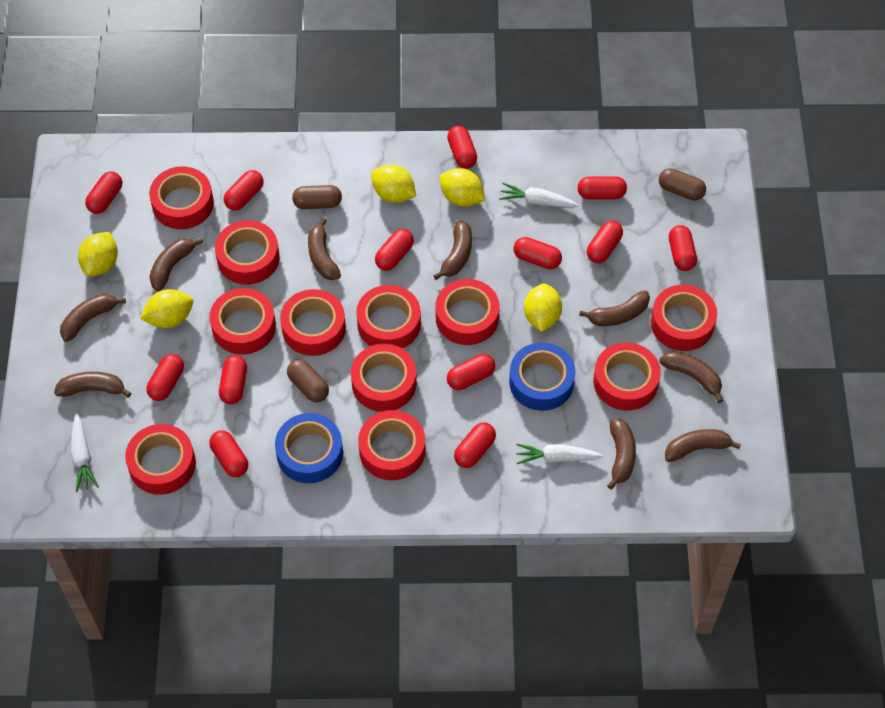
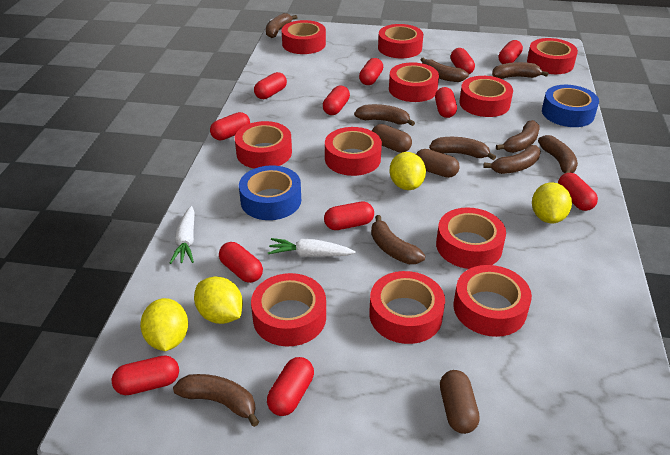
brown banana: [54,372,131,398] [60,294,126,342] [149,238,203,291] [308,218,341,280] [433,220,472,280] [579,290,650,326] [607,418,636,489] [659,351,723,403] [665,429,741,462] = 9 -> [173,374,259,427] [266,13,297,38] [354,104,415,126] [371,215,425,264] [421,58,469,82] [429,137,496,160] [483,145,541,174] [492,62,549,79] [496,120,540,153] [538,135,578,174] = 10
red capsule: [85,171,122,214] [147,354,184,401] [209,430,248,477] [219,355,247,404] [224,170,264,211] [375,229,414,271] [447,126,477,169] [447,354,495,390] [454,423,496,468] [513,237,562,269] [578,176,627,199] [587,221,623,263] [669,225,697,271] = 13 -> [112,356,179,395] [210,112,250,140] [219,242,263,283] [254,72,287,99] [267,357,314,416] [323,86,350,115] [324,201,374,230] [359,58,383,85] [435,87,457,118] [451,48,475,74] [498,40,523,64] [558,173,598,211] = 12
white carrot: [71,414,99,492] [499,183,579,208] [516,444,603,464] = 3 -> [170,206,195,264] [268,238,356,257] = 2
yellow lemon: [78,232,118,277] [140,289,193,328] [371,164,416,203] [440,168,485,207] [524,283,562,332] = 5 -> [140,298,188,351] [194,277,243,324] [390,152,426,190] [532,182,572,223] = 4

